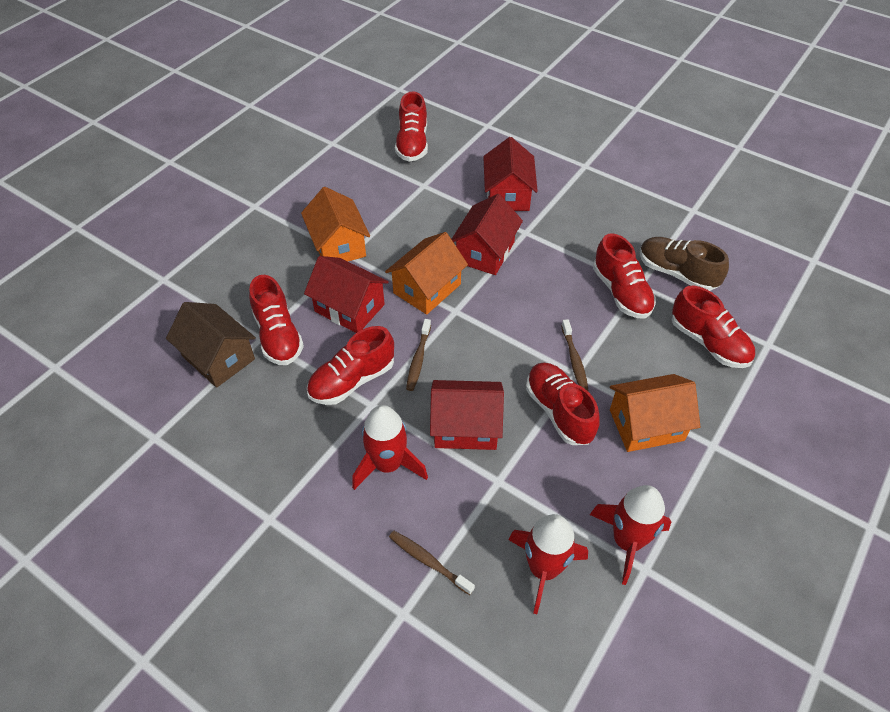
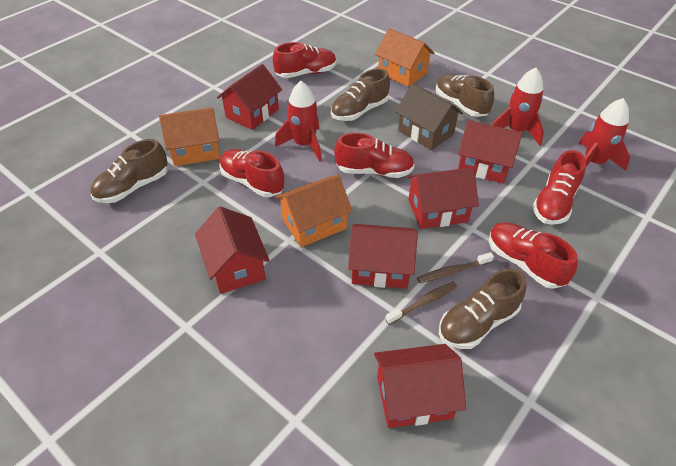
brown shoe: [640,237,729,291] = 1 -> [91,139,168,203] [331,68,390,121] [436,74,494,117] [439,269,527,349] = 4
brown toothbrush: [389,531,475,595] [406,319,431,391] [561,319,589,391] = 3 -> [385,282,457,325] [417,252,494,283] = 2
red house: [304,256,389,333] [430,380,504,450] [452,194,523,275] [483,137,538,211] = 4 -> [195,206,270,294] [217,64,282,130] [348,224,418,289] [374,344,466,428] [407,167,479,229] [458,120,522,184] = 6
red shoe: [249,275,304,365] [307,326,394,405] [395,91,428,162] [526,362,600,445] [593,233,656,318] [671,286,755,368] = 6 -> [219,149,285,197] [273,42,336,78] [334,133,414,178] [489,222,578,289] [532,150,586,225] = 5

